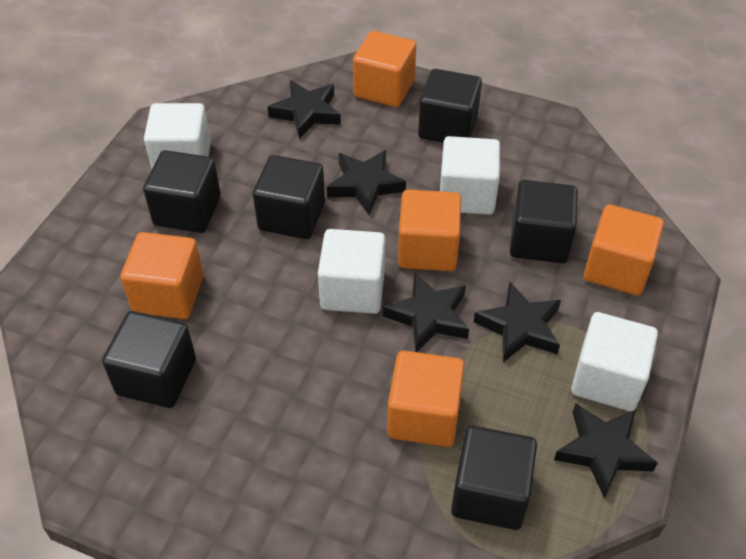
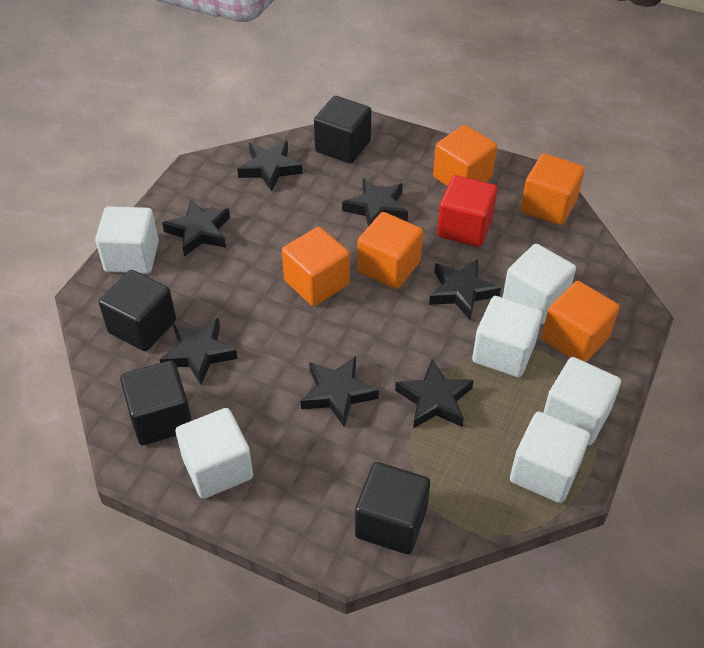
black cube: [102,311,196,408] [143,150,221,233] [253,155,325,239] [418,69,482,143] [451,425,537,530] [510,180,578,263] = 6 -> [99,270,176,351] [120,360,192,445] [314,96,371,164] [355,462,430,554] = 4
black star: [267,80,341,139] [327,150,406,215] [383,272,469,352] [474,282,561,362] [554,403,658,499] = 5 -> [159,318,238,385] [162,200,230,257] [237,141,303,192] [301,356,379,428] [342,178,408,227] [395,359,474,429] [429,259,501,320] = 7
red cube: none = 0 -> [437,175,497,247] = 1
white cube: [144,103,211,169] [318,229,385,314] [440,136,500,215] [571,312,658,411] = 4 -> [95,206,159,274] [175,408,253,499] [472,296,542,377] [502,244,576,324] [510,411,590,503] [543,357,621,445] = 6

